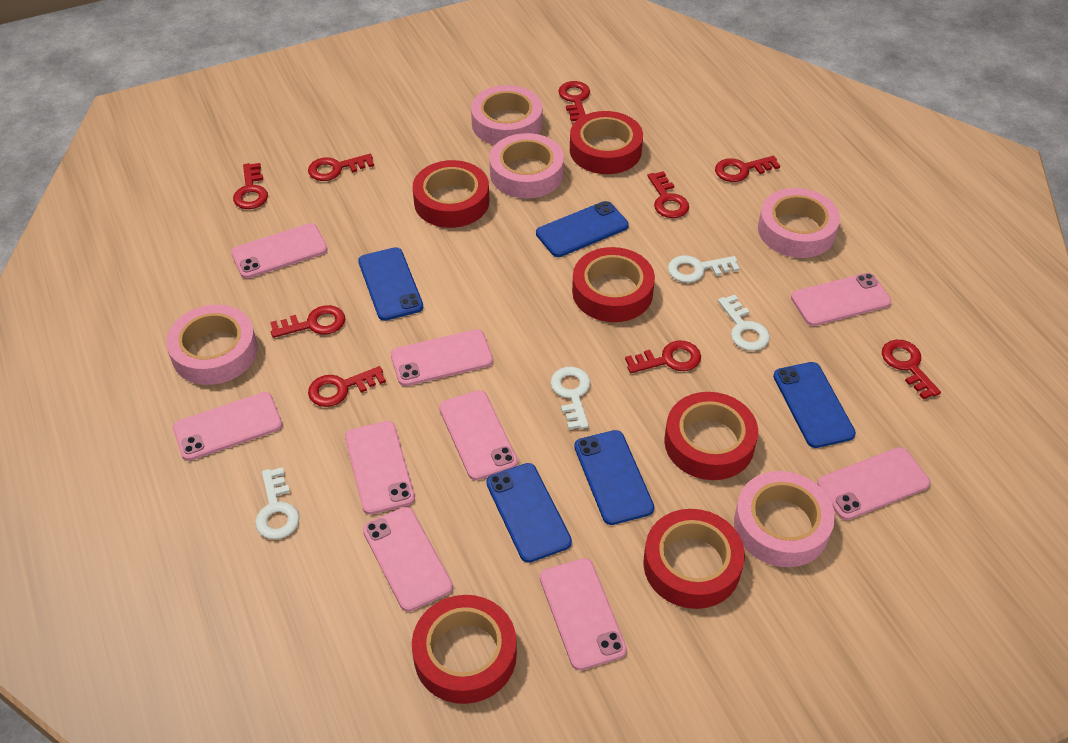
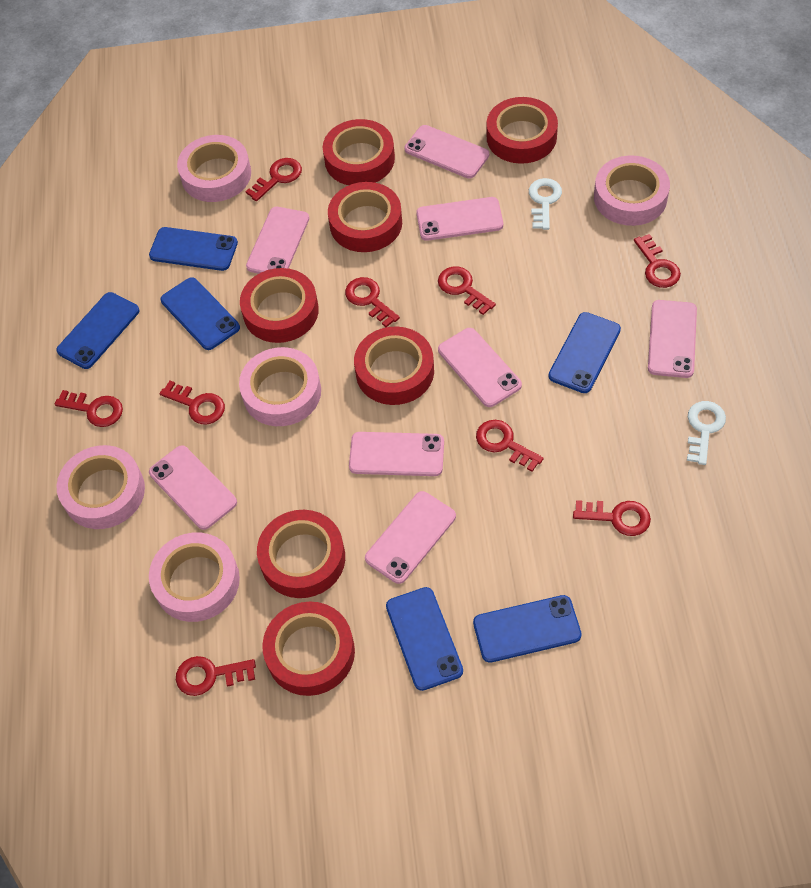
blue phone: [358,247,423,321] [486,463,572,563] [536,201,629,257] [574,430,654,525] [773,362,856,448] = 5 -> [56,292,139,369] [149,227,238,271] [160,277,240,350] [386,587,463,691] [473,595,582,663] [549,312,621,393] = 6
pink phone: [173,392,282,461] [231,223,328,279] [345,421,415,515] [363,507,453,612] [391,329,493,386] [439,390,518,480] [540,558,627,670] [791,273,891,326] [817,447,930,520] = 9 -> [149,445,237,530] [246,207,309,274] [349,432,444,476] [365,491,456,584] [404,125,489,179] [416,197,503,241] [438,328,522,407] [648,300,697,378] = 8
red tape: [412,595,517,704] [413,160,489,228] [570,111,643,174] [572,247,655,322] [643,509,745,609] [664,392,758,480] = 6 -> [240,268,319,343] [257,510,345,598] [262,602,355,696] [323,119,395,185] [328,182,402,252] [354,326,434,405] [487,97,558,164] = 7
white key: [255,467,300,539] [551,367,590,430] [668,255,740,283] [718,295,770,351] = 4 -> [529,178,562,230] [687,401,726,465] = 2

